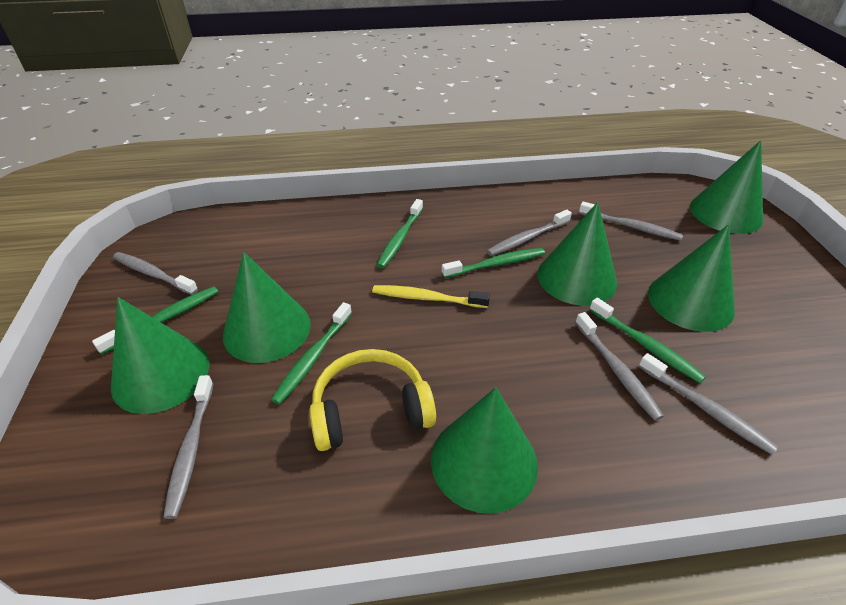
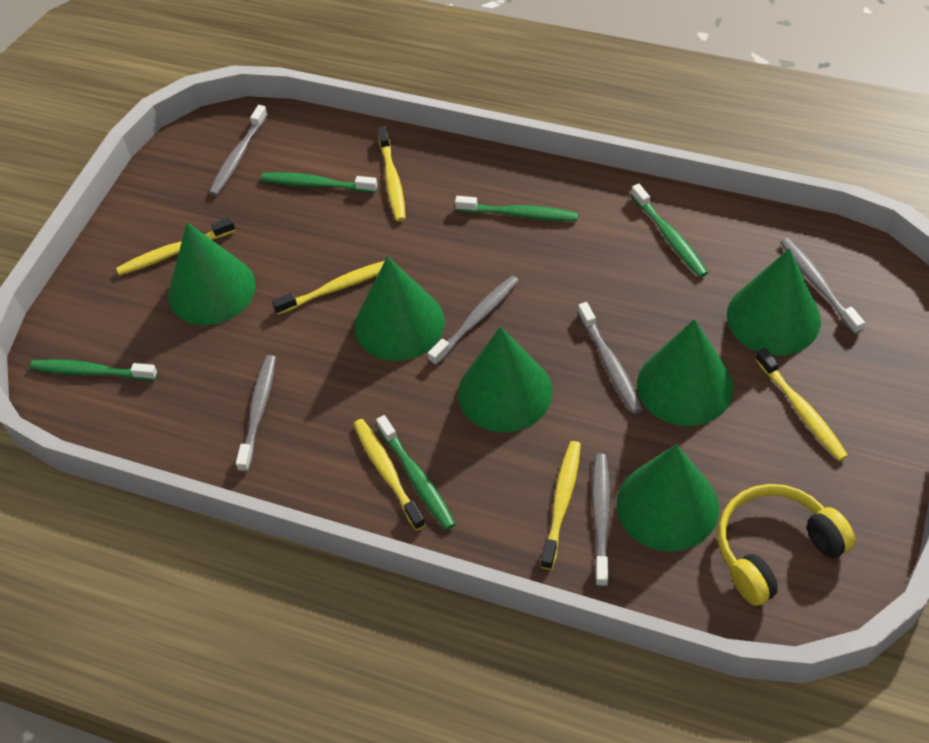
yellow toothbrush: [372,285,490,308] = 1 -> [116,217,235,276] [272,261,385,315] [353,419,426,531] [378,126,406,222] [541,441,581,570] [755,348,848,461] = 6

